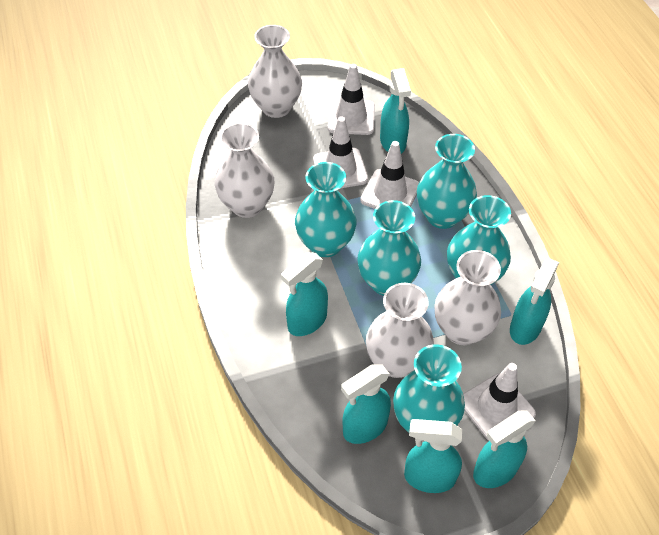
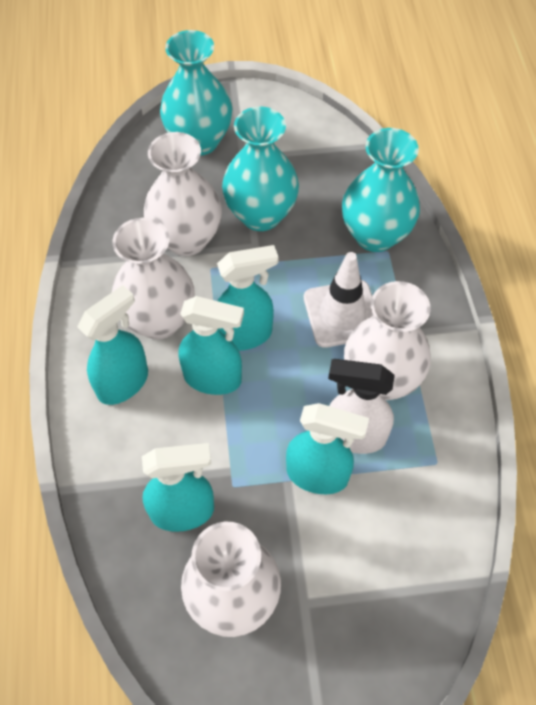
turquoise spray bottle: [281,252,328,336] [341,364,391,444] [380,68,411,153] [404,419,462,493] [473,410,536,488] [510,258,559,345] = 6 -> [77,285,148,405] [142,443,214,532] [179,296,244,395] [217,245,278,351] [286,403,369,494] = 5
turquoise vase: [295,162,356,257] [357,200,421,296] [393,344,465,433] [417,134,477,229] [447,195,511,285] = 5 -> [160,30,232,156] [222,106,299,231] [342,128,420,252] = 3
white spray bottle: none = 0 -> [328,359,395,454] = 1
white traffic cone: [313,116,368,188] [328,64,375,135] [360,141,419,209] [463,363,536,441] = 4 -> [304,252,374,348] = 1

